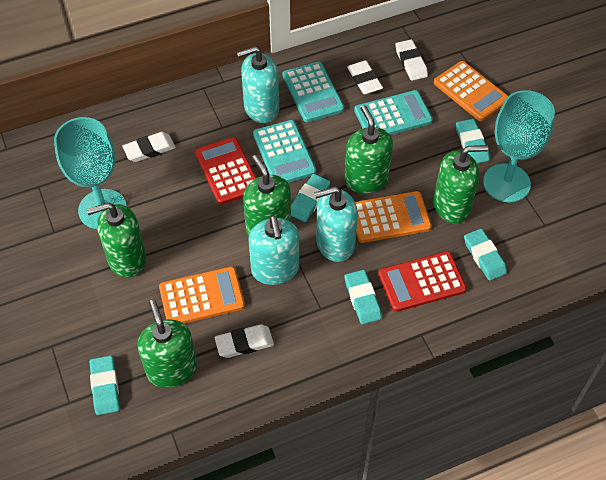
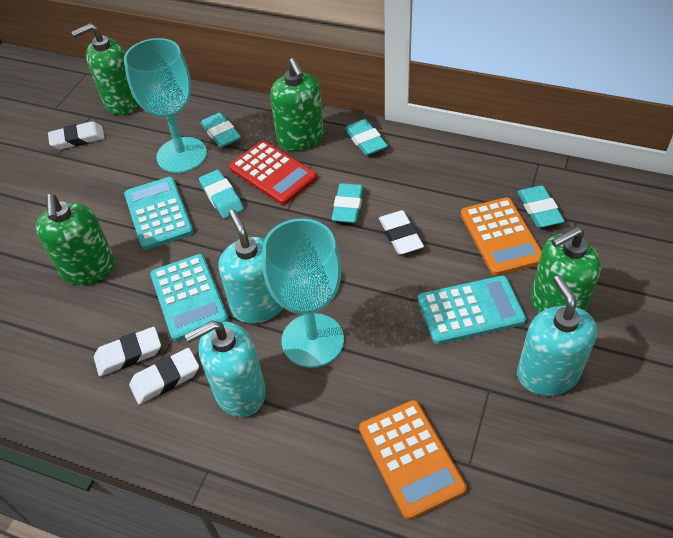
green soap dispenser: [87,202,146,278] [137,300,197,388] [243,155,291,236] [344,105,393,194] [434,145,488,223] = 5 -> [35,194,115,285] [71,23,139,115] [270,58,324,151] [531,227,601,314] = 4
orange calculator: [159,266,245,323] [355,191,432,243] [434,61,508,121] = 3 -> [359,400,467,520] [461,197,542,276] = 2
red calculator: [195,137,256,205] [378,251,467,312] = 2 -> [229,141,317,205] = 1

